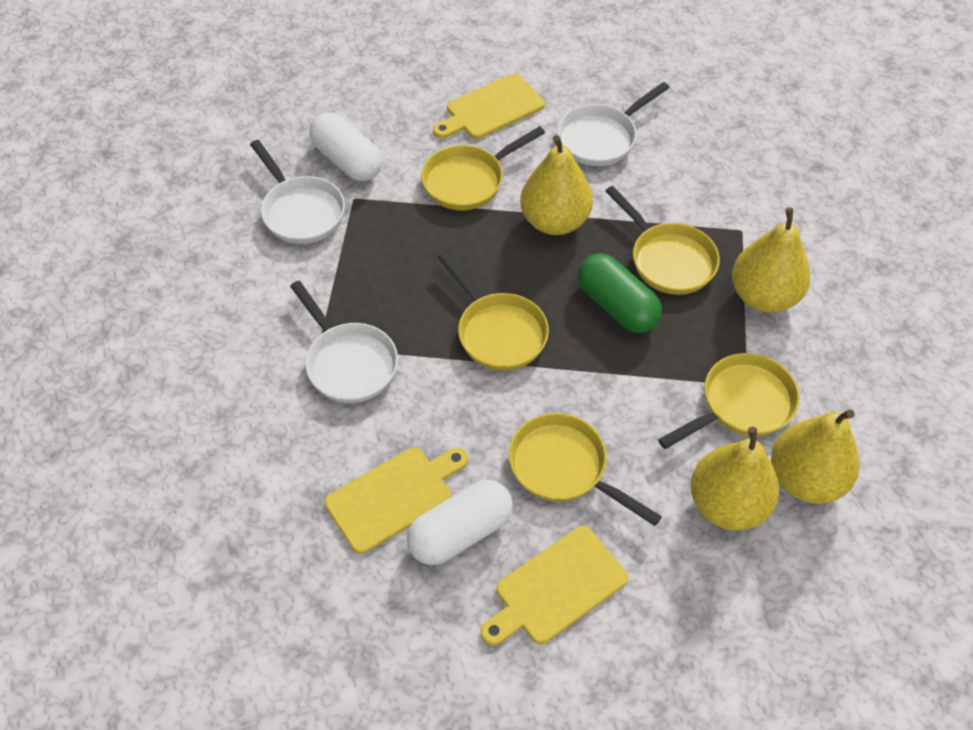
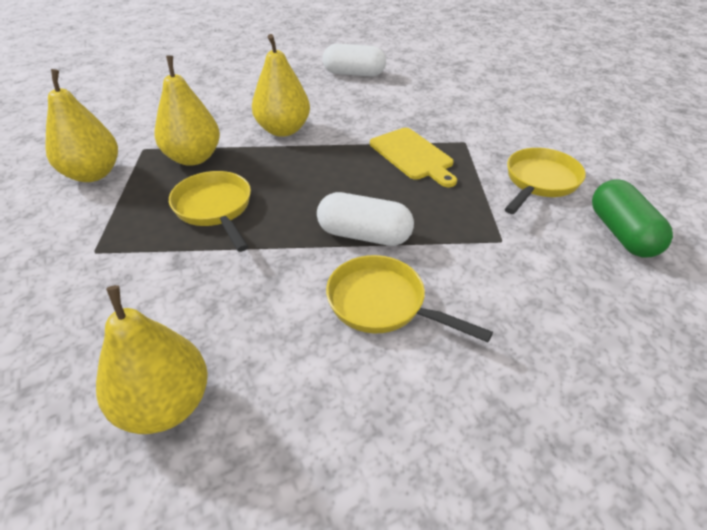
white pan: [250,140,345,244] [290,281,398,403] [557,82,670,166] = 3 -> none = 0
yellow cutting board: [325,447,468,554] [433,74,545,139] [481,526,628,646] = 3 -> [370,128,457,187] = 1
yellow pan: [421,126,545,210] [438,252,549,371] [509,413,662,526] [605,186,720,295] [658,353,800,449] = 5 -> [169,171,251,252] [326,255,493,342] [505,148,586,214] = 3

